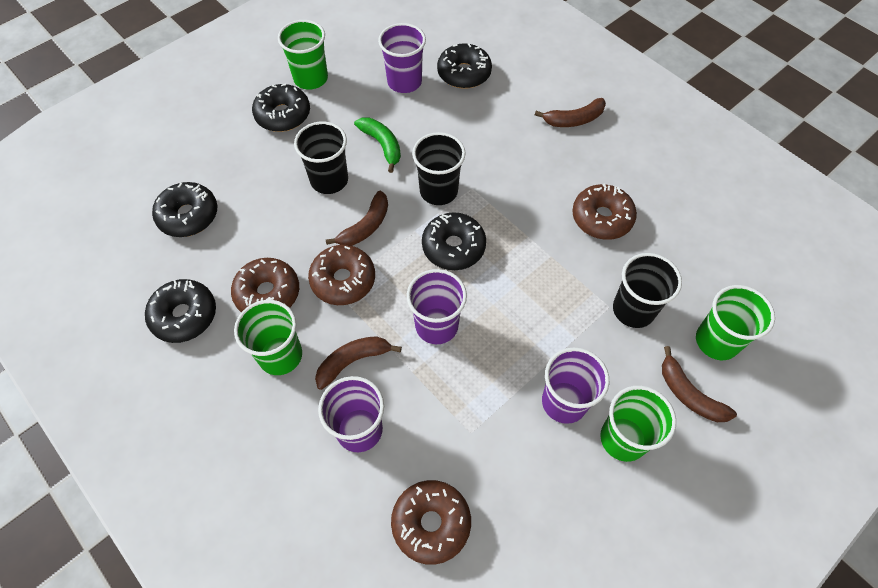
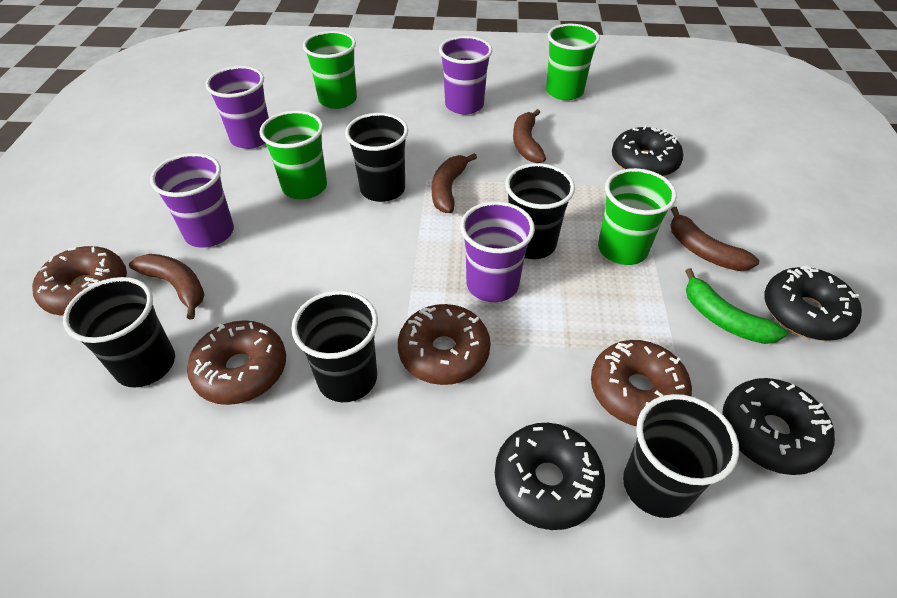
black cup: [294,121,348,194] [412,132,466,205] [613,253,682,328] = 3 -> [63,277,175,388] [291,290,378,402] [345,113,408,202] [505,163,575,259] [623,394,739,518] = 5
black donut: [145,279,216,343] [152,182,217,237] [252,83,310,132] [422,213,486,270] [437,43,492,89] = 5 -> [495,423,605,530] [612,126,683,176] [722,378,835,475] [764,265,862,341] = 4

